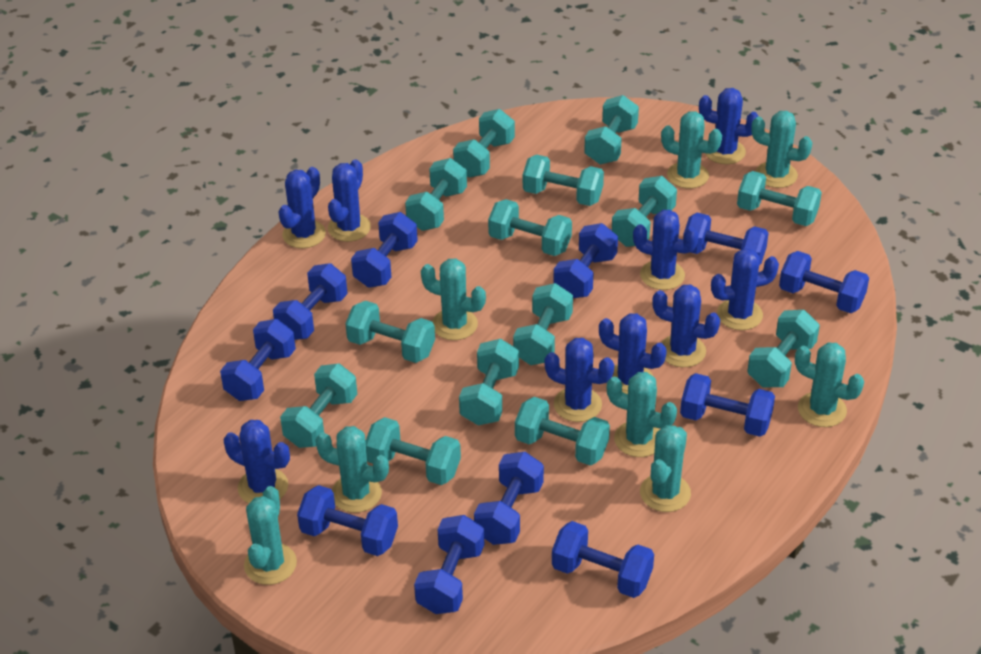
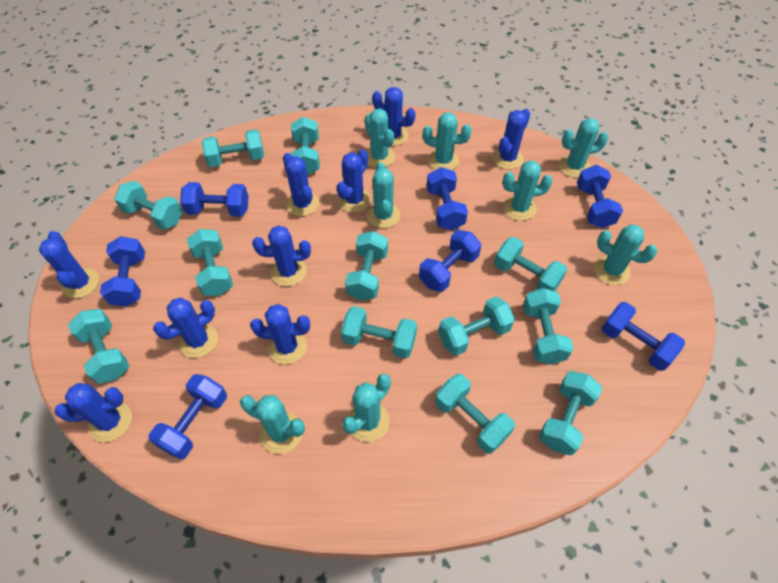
blue dumbbell: [220,319,296,401] [273,263,348,340] [297,485,398,556] [351,212,418,288] [414,515,484,614] [474,452,544,545] [552,521,654,598] [553,223,618,298] [680,373,775,437] [683,213,769,265] [779,251,869,313] = 11 -> [100,236,145,307] [149,374,227,459] [180,182,248,217] [419,230,481,292] [427,167,468,230] [577,165,623,228] [602,302,685,371] = 7
turquoise dumbbell: [280,364,357,448] [345,301,435,363] [366,417,461,485] [405,158,467,231] [453,109,515,178] [459,339,519,426] [488,199,572,256] [513,283,573,365] [515,397,610,466] [523,155,604,206] [584,95,639,165] [612,176,677,247] [737,171,822,226] [747,310,820,387] = 14 -> [68,309,129,384] [114,181,183,230] [187,229,233,296] [202,129,264,167] [291,117,320,175] [341,306,417,359] [345,231,388,300] [435,374,515,454] [438,296,515,356] [494,237,567,291] [523,288,574,364] [539,371,602,455] = 12

